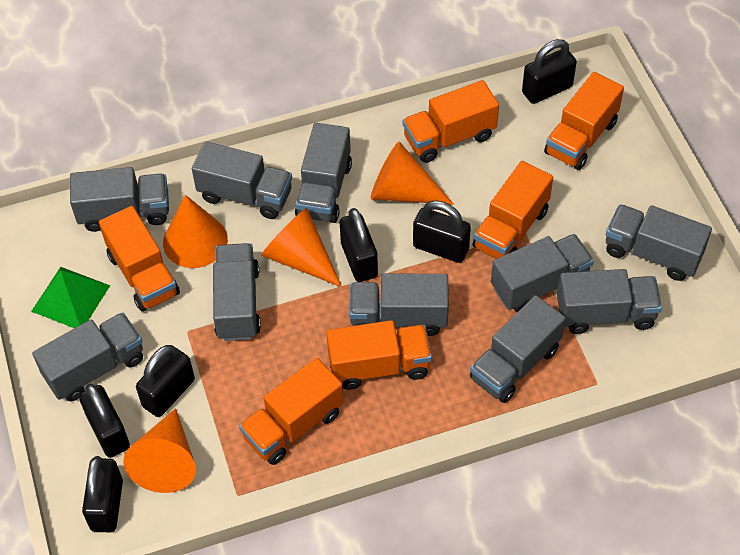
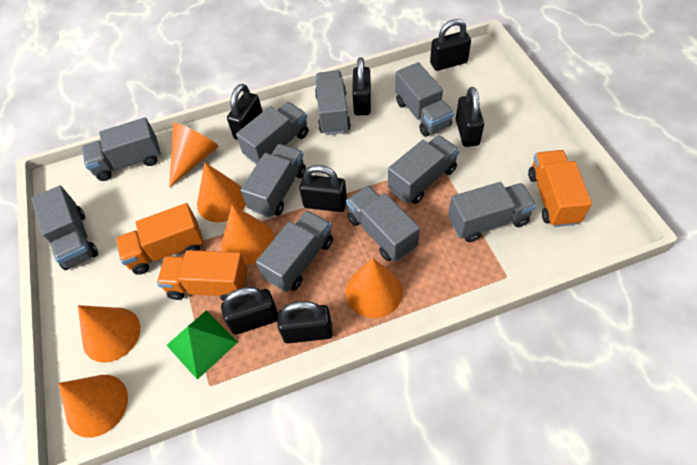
black padlock: [79,384,130,458] [82,456,123,532] [136,345,195,417] [340,208,378,282] [413,201,471,263] [522,39,577,104] = 6 -> [221,287,278,335] [227,84,263,140] [277,301,333,344] [299,165,347,212] [352,57,371,115] [430,19,471,71] [456,87,484,147] = 7
orange cone: [123,408,196,493] [163,195,228,268] [261,208,342,287] [371,142,454,205] = 4 -> [58,375,128,438] [78,305,140,362] [169,123,219,188] [197,162,246,222] [221,205,274,265] [346,258,403,318] = 6
orange truck: [99,206,180,312] [239,358,344,465] [326,320,432,390] [403,80,499,163] [473,161,553,259] [544,72,624,170] = 6 -> [116,203,204,275] [157,250,248,301] [528,150,592,227] = 3

